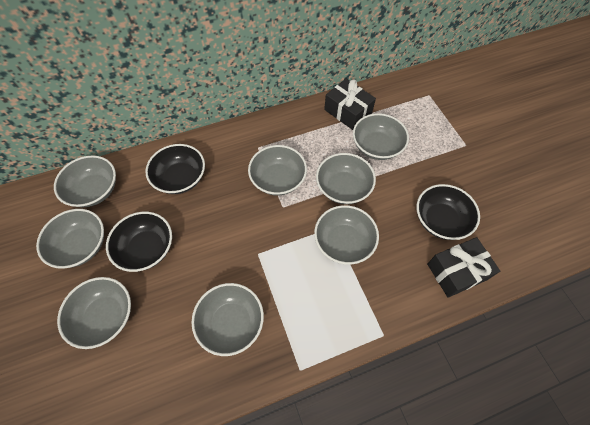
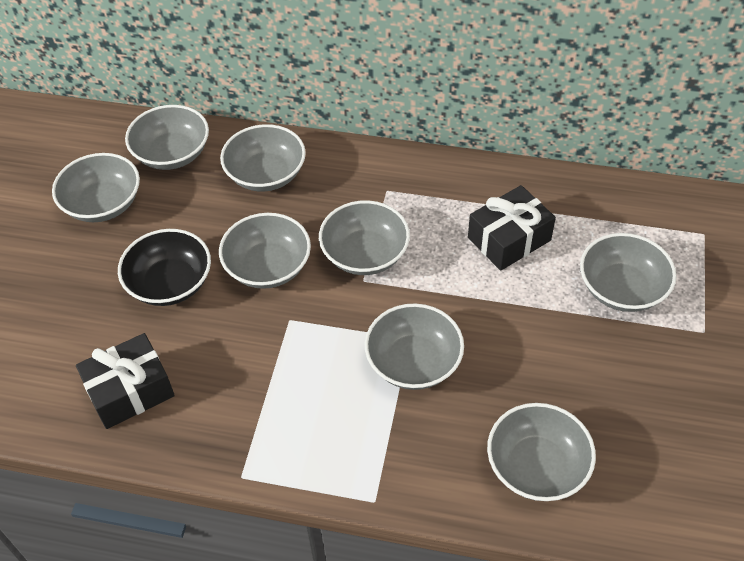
black bowl: [106,212,172,272] [145,144,205,194] [416,184,480,240] = 3 -> [118,229,211,306] = 1

